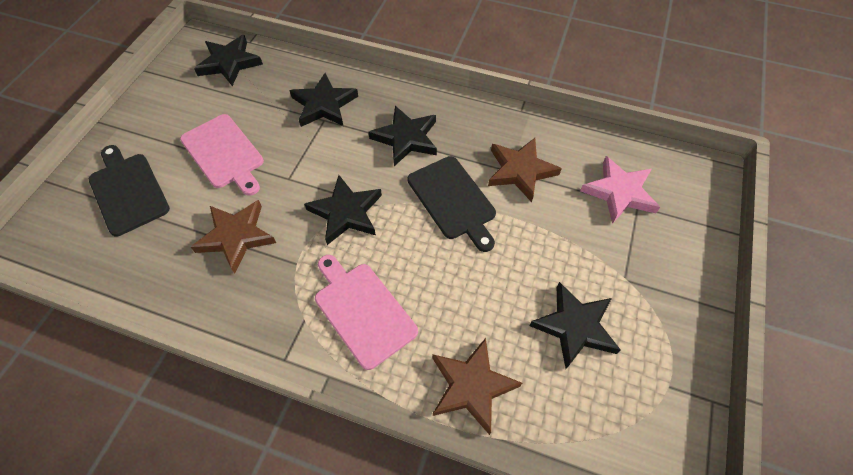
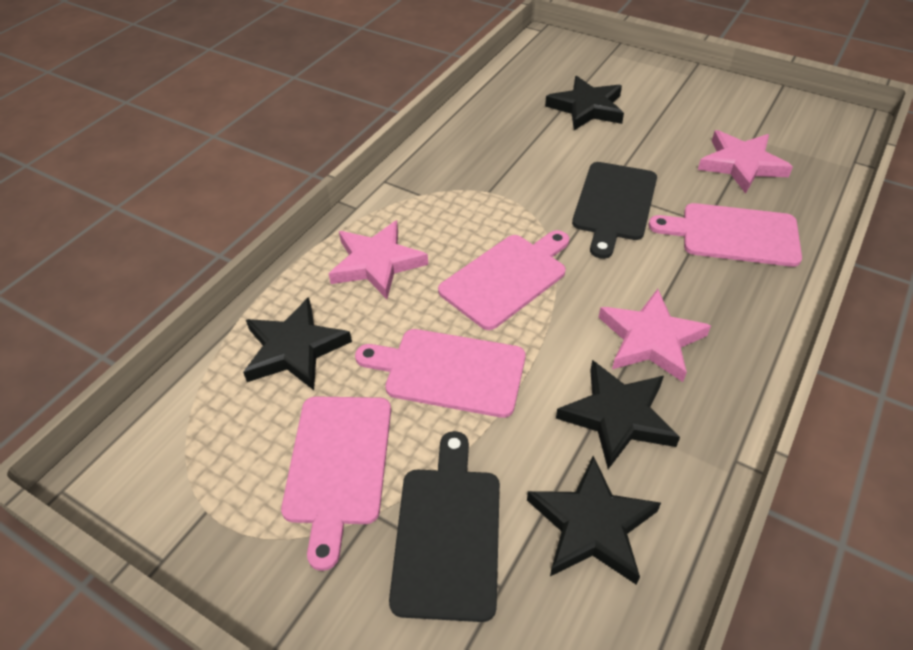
black star: [194,35,263,86] [289,73,358,127] [304,175,382,245] [369,106,437,166] [529,282,621,369] = 5 -> [243,297,352,390] [527,456,661,585] [545,76,624,130] [556,360,680,469] = 4
brown star: [191,200,276,273] [432,338,522,435] [488,138,562,202] = 3 -> none = 0
pink cutting board: [180,114,264,196] [315,255,418,370] = 2 -> [281,396,391,571] [355,329,526,418] [438,230,569,330] [648,203,802,267] = 4
pink star: [580,156,660,224] = 1 -> [329,220,428,299] [598,289,711,382] [698,130,793,194] = 3

